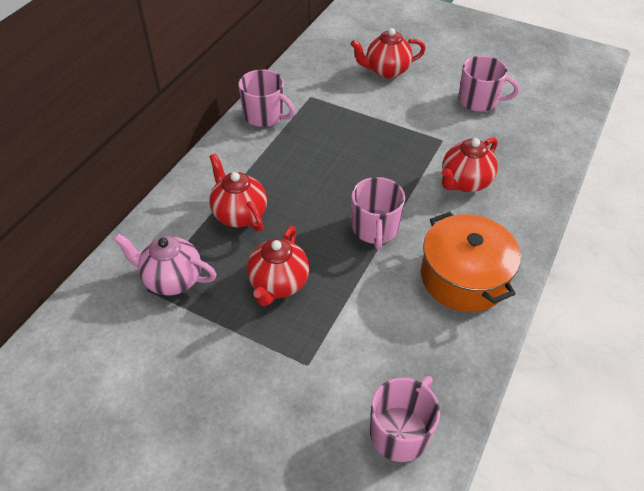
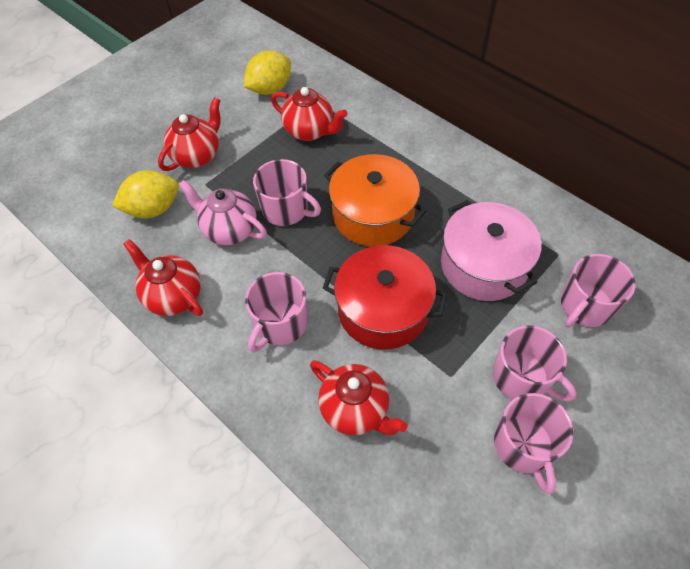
pink mug: [238,70,295,127] [351,177,405,250] [370,376,440,462] [458,56,519,112] = 4 -> [245,272,307,353] [253,159,321,226] [493,325,577,402] [494,393,574,494] [561,254,636,328] = 5
pink pot: none = 0 -> [441,200,541,301] = 1
red pot: none = 0 -> [323,245,448,350] = 1
yellow lemon: none = 0 -> [112,170,179,218] [244,50,291,95] = 2

